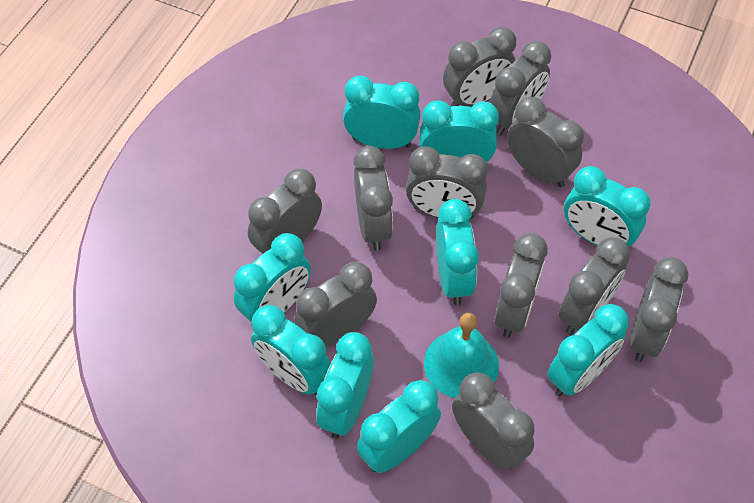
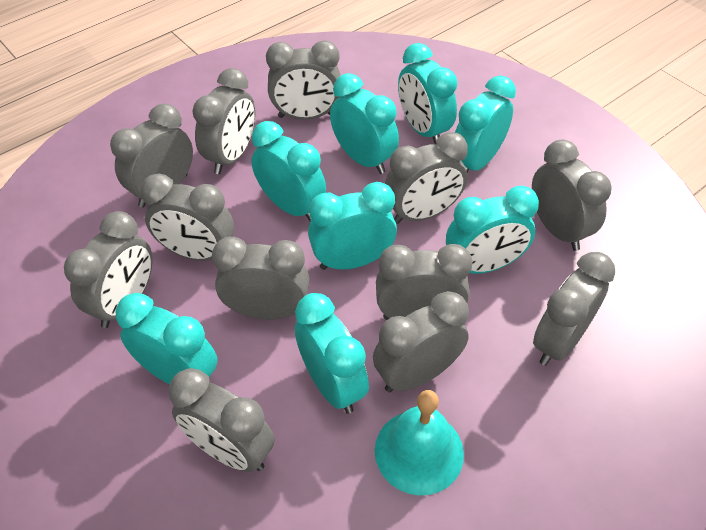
grey clock: [248,169,322,254] [294,262,377,347] [353,146,393,251] [406,147,488,218] [443,27,516,106] [452,372,535,470] [490,41,551,135] [495,233,548,338] [507,97,584,187] [559,237,630,335] [629,257,688,362] = 11 -> [64,211,153,328] [110,103,193,208] [141,174,234,261] [169,368,274,472] [192,68,255,174] [212,237,309,320] [266,41,340,120] [373,291,469,392] [376,244,473,320] [385,132,468,224] [532,139,612,251] [533,252,615,366] = 12
turquoise clock: [234,233,311,326] [251,305,331,395] [316,332,374,439] [343,76,421,149] [357,380,441,473] [420,101,499,162] [436,199,479,305] [547,304,629,397] [564,166,651,247] = 9 -> [115,293,218,384] [251,121,326,221] [295,293,369,414] [308,182,397,270] [330,73,399,174] [398,43,457,144] [446,186,539,274] [455,76,516,172] = 8

